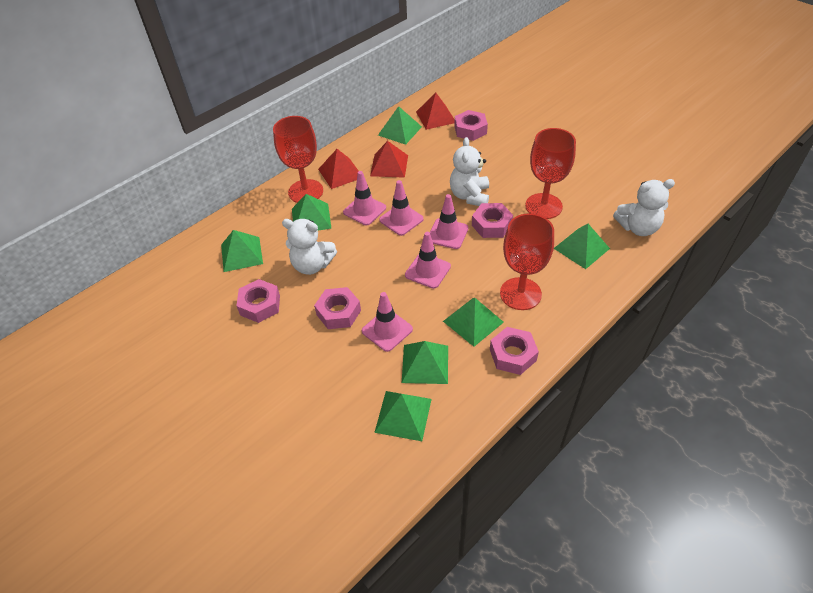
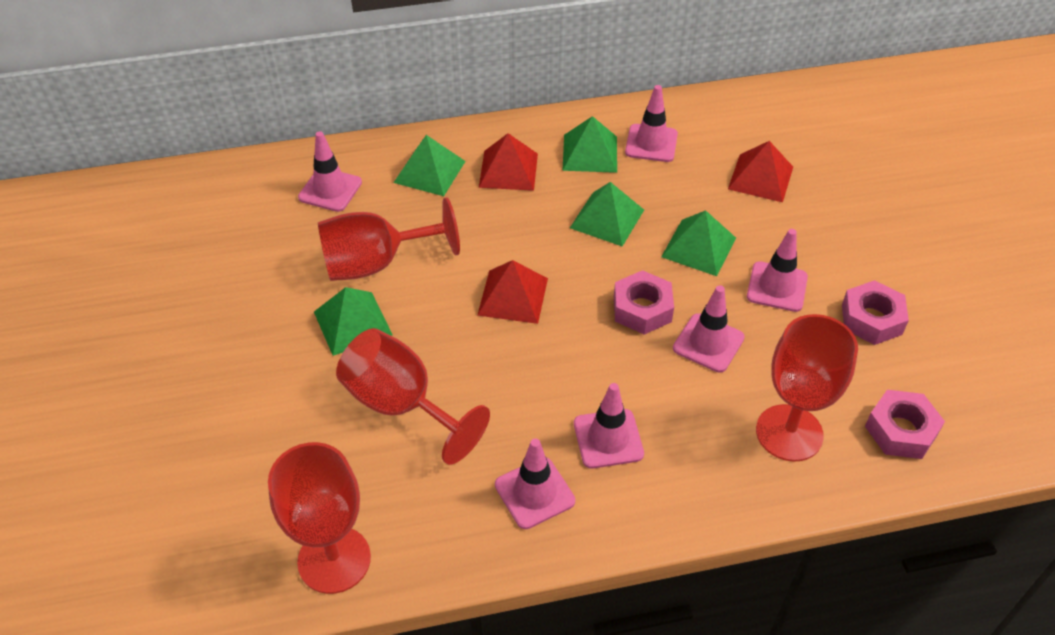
green pyramid: [221,230,263,272] [292,194,332,231] [374,391,432,441] [378,106,422,145] [402,341,448,384] [443,298,504,347] [554,224,610,269] = 7 -> [314,287,392,356] [393,135,466,196] [562,116,617,173] [570,182,644,246] [661,210,736,276] = 5
pink nut: [236,279,280,323] [314,287,361,329] [454,110,488,141] [472,203,513,238] [490,327,539,375] = 5 -> [614,270,674,335] [842,280,909,345] [865,390,945,459] = 3
pink traffic cone: [343,171,386,225] [362,292,413,352] [379,180,424,236] [405,232,451,289] [430,194,469,249] = 5 -> [298,131,362,212] [495,439,575,529] [574,383,644,469] [625,85,678,162] [673,285,745,373] [747,229,808,312] = 6
red goblet: [273,116,323,203] [500,213,554,310] [525,128,576,219] = 3 -> [268,442,371,594] [318,197,460,281] [336,328,490,465] [756,314,858,462] = 4
white teddy bear: [282,219,337,275] [450,137,489,206] [613,179,675,236] = 3 -> none = 0

